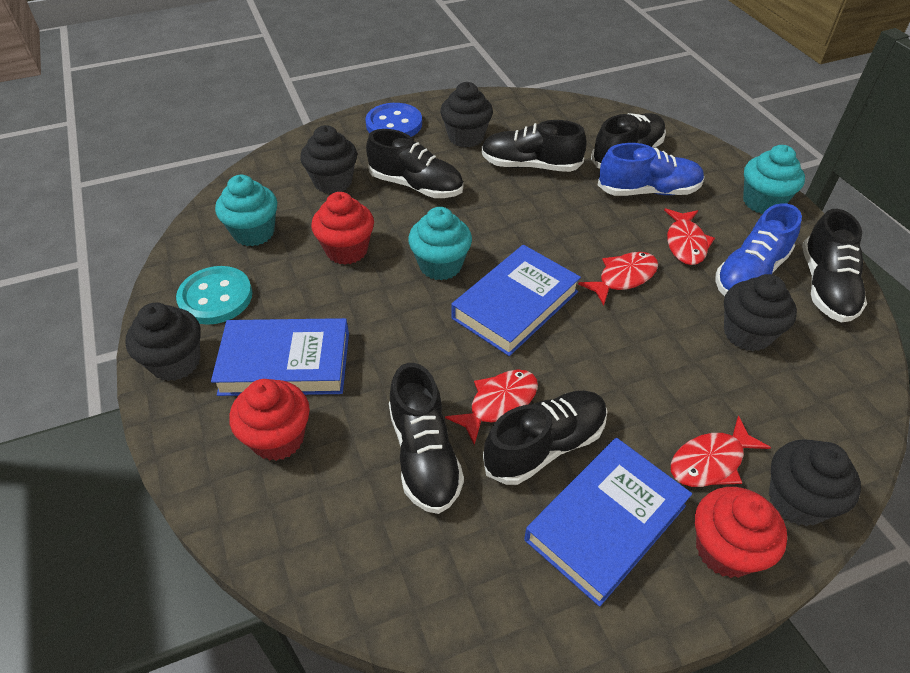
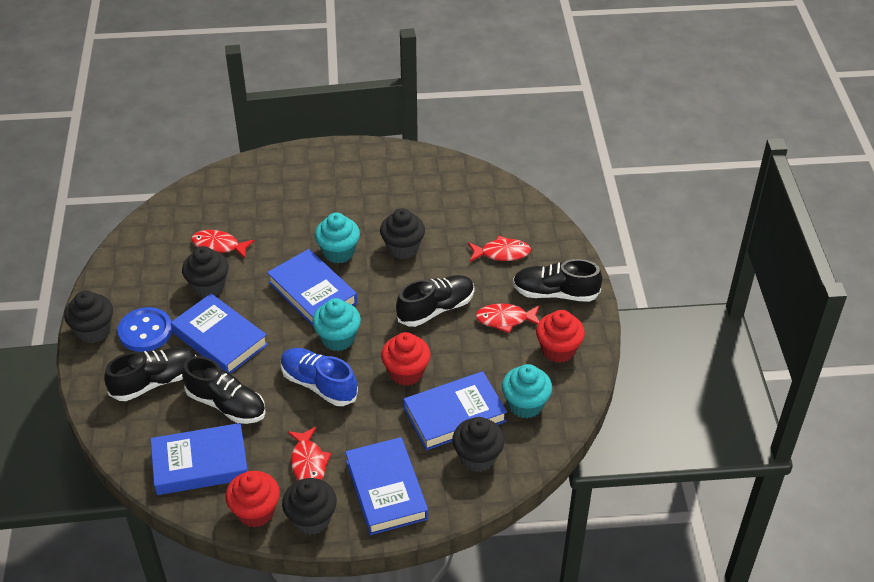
black shoe: [366,129,463,198] [389,363,464,514] [481,120,587,172] [483,391,607,485] [591,113,666,168] [802,209,867,322] = 6 -> [104,347,196,401] [182,356,266,424] [396,275,474,327] [513,259,602,302] = 4
blue book: [211,318,349,396] [451,245,581,356] [524,438,692,607] = 3 -> [151,423,248,495] [171,293,268,374] [267,249,357,326] [345,437,428,535] [404,371,507,450] = 5
blue shoe: [598,143,704,196] [715,203,802,297] = 2 -> [281,348,358,406] = 1
turquoise button: [176,266,252,325] = 1 -> none = 0

